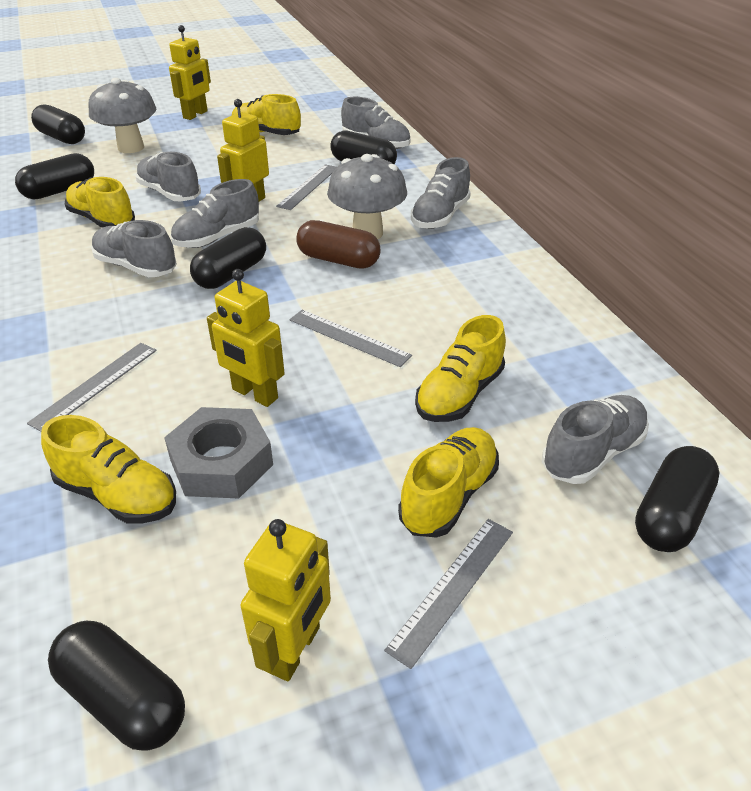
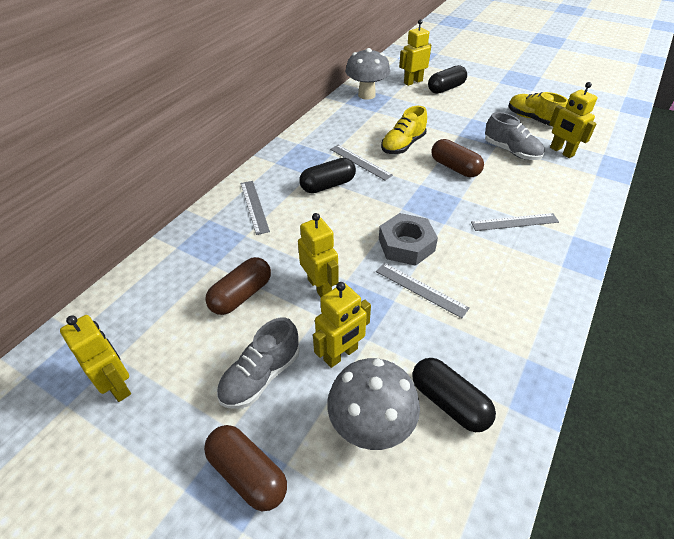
black capsule: [15,153,94,200] [31,104,85,144] [48,621,185,751] [190,227,266,289] [330,130,397,164] [635,446,720,552] = 6 -> [299,158,356,193] [412,358,496,432] [428,65,467,94] = 3
brown capsule: [296,220,381,269] = 1 -> [204,425,287,511] [205,257,271,315] [431,139,484,177] = 3
grey shoe: [91,220,177,277] [136,152,201,202] [171,179,259,248] [341,97,411,149] [411,157,471,229] [542,395,649,484] = 6 -> [217,317,300,409] [485,112,545,160] = 2
yellow robot: [169,25,211,120] [207,269,285,407] [217,99,269,201] [240,519,331,681] = 4 -> [60,315,131,402] [298,213,339,297] [313,282,371,368] [399,19,431,86] [549,82,598,158] = 5
yellow shoe: [41,415,176,524] [65,177,135,228] [232,94,301,135] [398,427,499,538] [415,315,506,422] = 5 -> [381,106,427,154] [509,92,568,126] = 2

